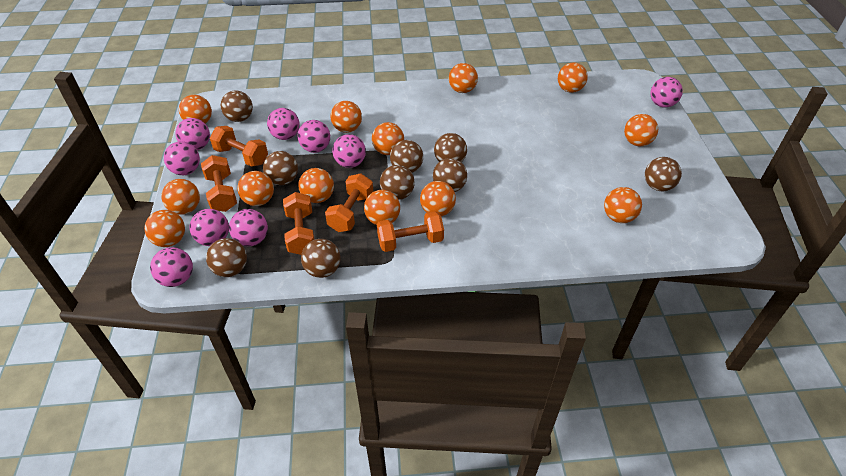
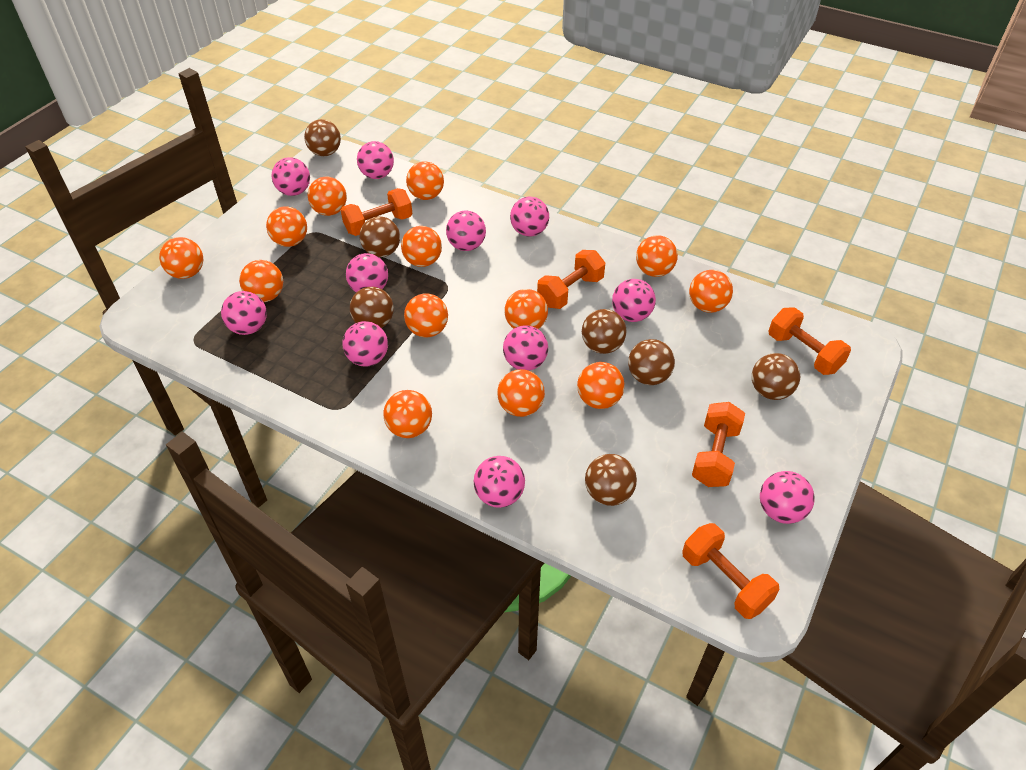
brown ball: [206,238,247,277] [221,91,253,122] [263,151,298,185] [301,239,341,278] [380,165,415,200] [390,140,423,173] [433,158,467,192] [434,133,467,162] [645,157,682,191] = 9 -> [304,119,341,156] [350,287,394,328] [359,216,400,257] [582,309,626,354] [585,454,637,506] [628,339,675,385] [752,353,800,400] = 7
pink ball: [150,247,193,287] [164,141,200,175] [176,118,210,150] [190,209,229,246] [229,209,268,246] [267,108,300,140] [298,120,330,153] [332,134,366,168] [651,77,683,108] = 9 -> [221,291,267,335] [272,157,310,196] [342,321,388,366] [346,253,388,292] [357,141,394,179] [446,211,486,251] [474,456,525,508] [503,325,548,371] [510,197,549,237] [612,279,656,322] [760,471,815,524] = 11

